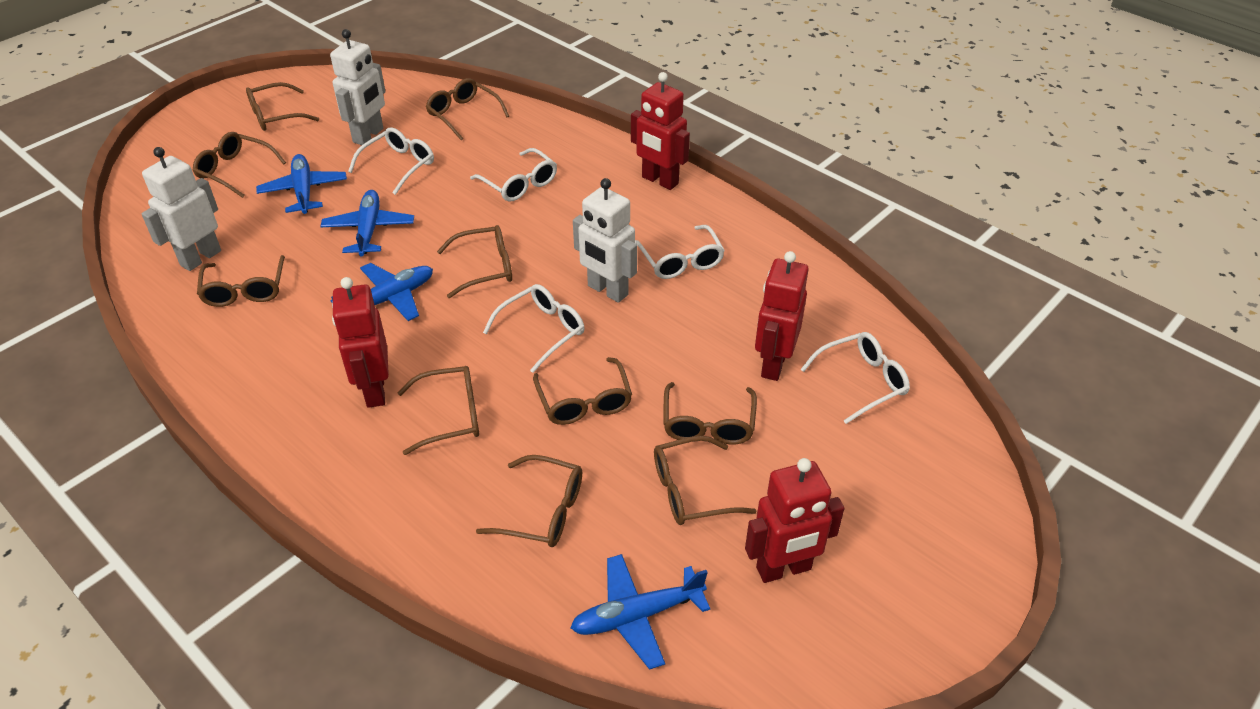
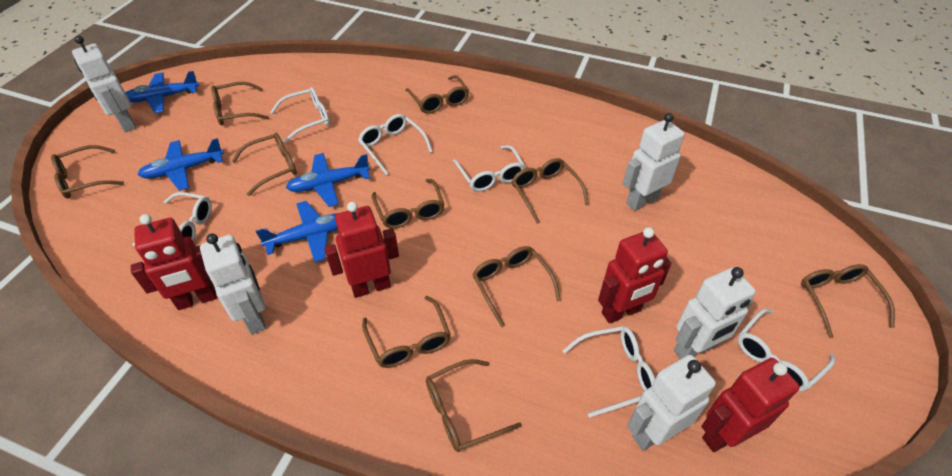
white glasses: [348,127,434,195] [470,148,557,202] [483,284,585,373] [635,225,725,279] [800,332,910,424] = 5 -> [132,192,212,246] [270,87,330,143] [358,114,433,175] [453,145,526,191] [563,326,655,418] [738,309,835,391] = 6
white robot: [142,147,221,271] [330,29,386,145] [573,178,637,303] = 3 -> [72,36,136,132] [200,233,266,335] [623,113,684,211] [627,355,716,451] [674,267,756,359] = 5

